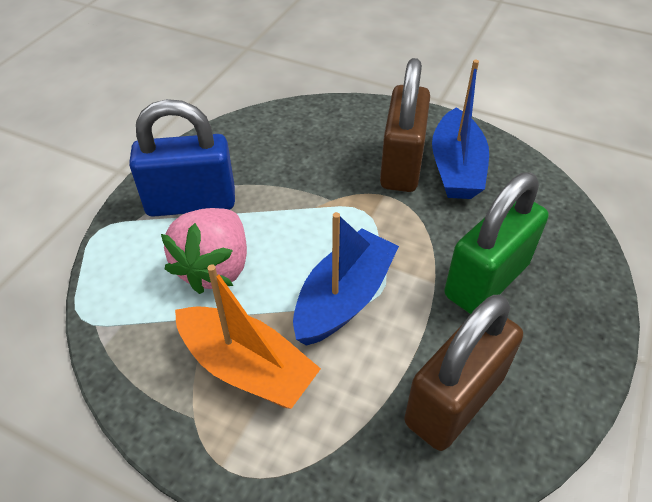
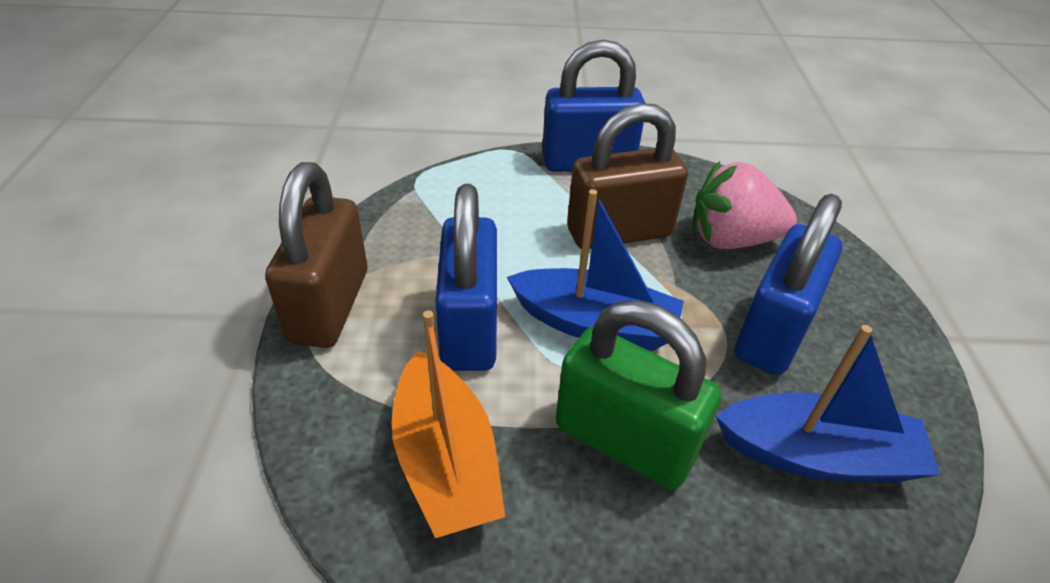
blue padlock: [129,99,235,217] = 1 -> [435,184,497,371] [542,40,645,172] [734,194,842,375] = 3

